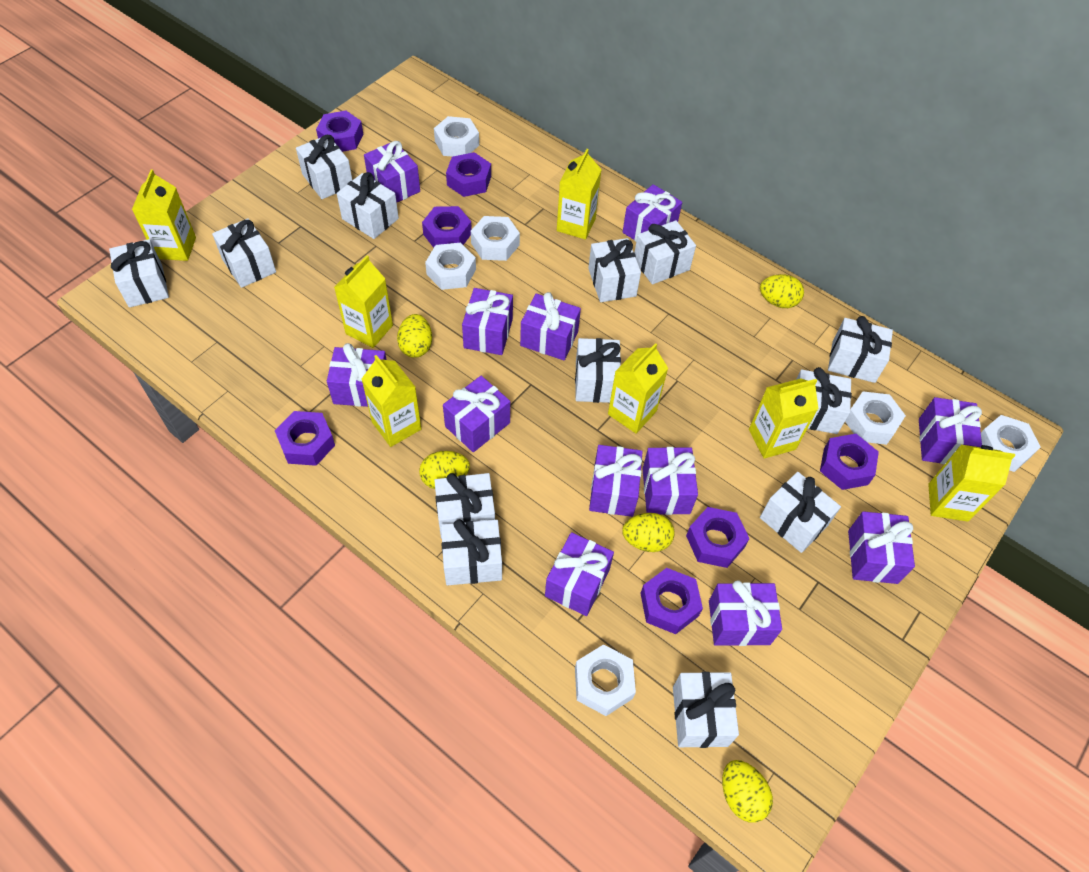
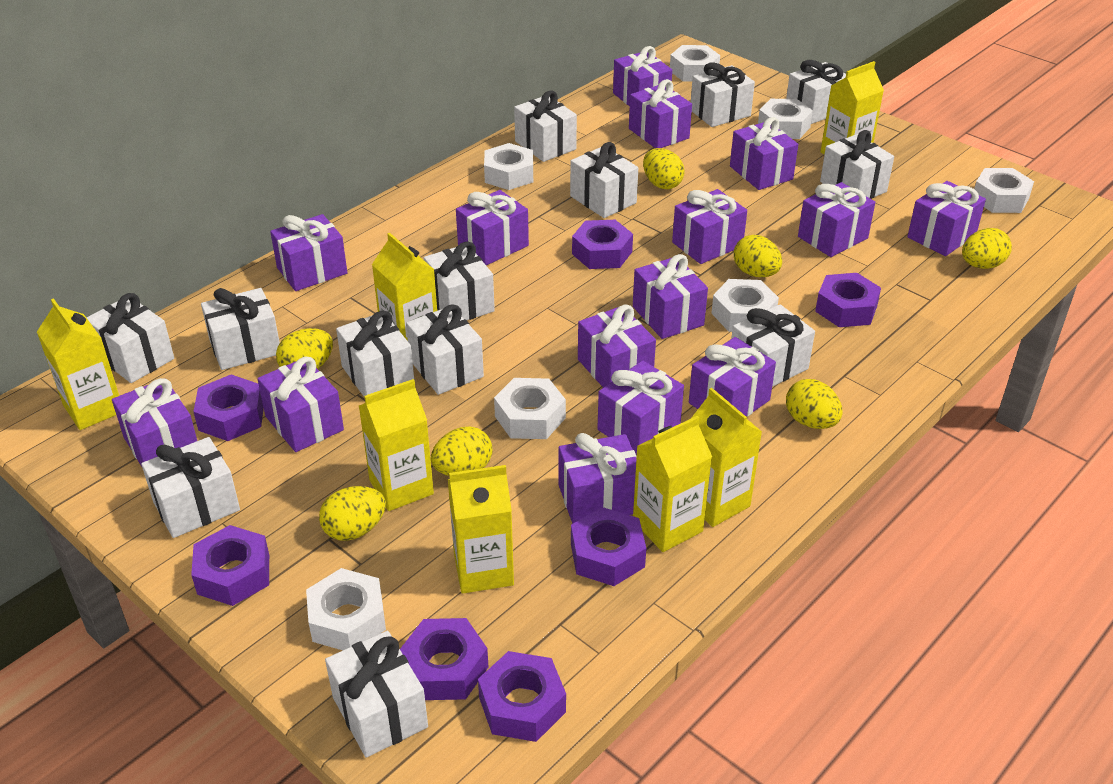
purple gift: [327,343,387,407] [364,141,420,202] [443,376,510,452] [462,288,513,355] [520,292,581,361] [545,532,614,616] [589,445,643,517] [623,184,682,241] [642,447,698,515] [709,580,782,646] [848,511,915,584] [919,397,982,464] = 12 -> [112,378,197,467] [257,357,344,452] [270,214,347,291] [456,190,529,265] [559,433,636,524] [578,304,656,388] [597,360,684,455] [613,46,672,107] [629,79,692,148] [633,254,708,339] [672,189,747,264] [689,337,776,417] [730,117,798,190] [798,182,875,257] [907,181,986,256] = 15
white nut: [425,243,476,290] [434,116,479,157] [471,216,520,261] [575,644,636,716] [845,392,906,445] [981,415,1041,472] = 6 -> [306,568,386,650] [484,143,533,190] [494,378,566,439] [670,45,720,82] [711,279,779,332] [758,99,813,139] [974,168,1034,213] = 7
yellow egg: [397,314,432,358] [419,451,470,489] [622,513,675,552] [722,760,773,823] [760,274,804,308] = 5 -> [276,328,333,369] [319,486,386,541] [431,426,493,476] [643,148,685,189] [734,235,782,277] [786,379,843,429] [962,228,1012,269] = 7

